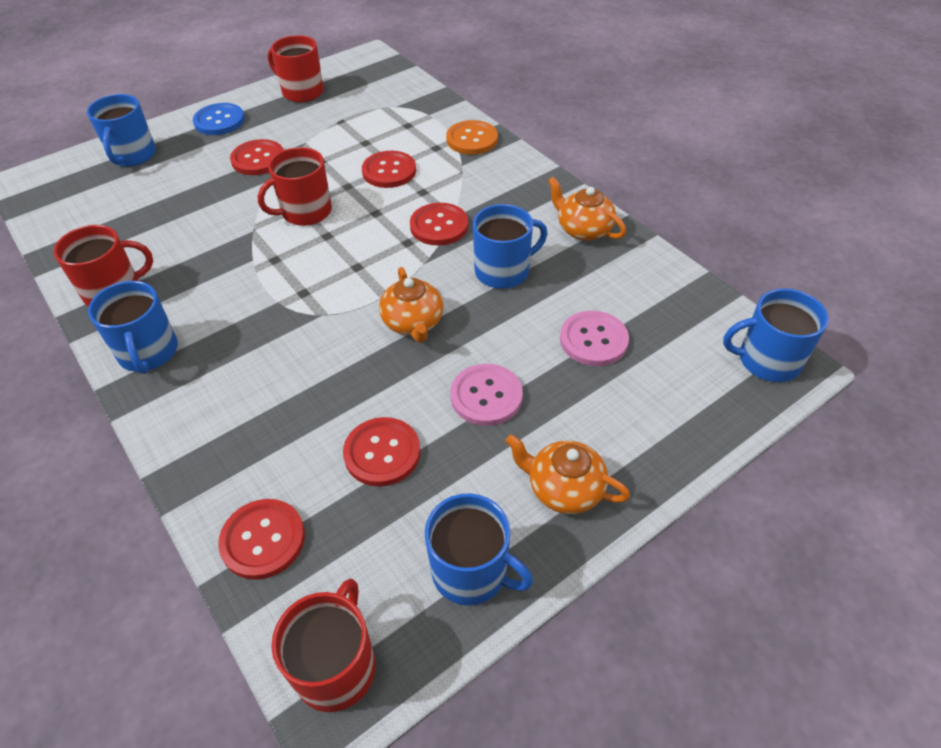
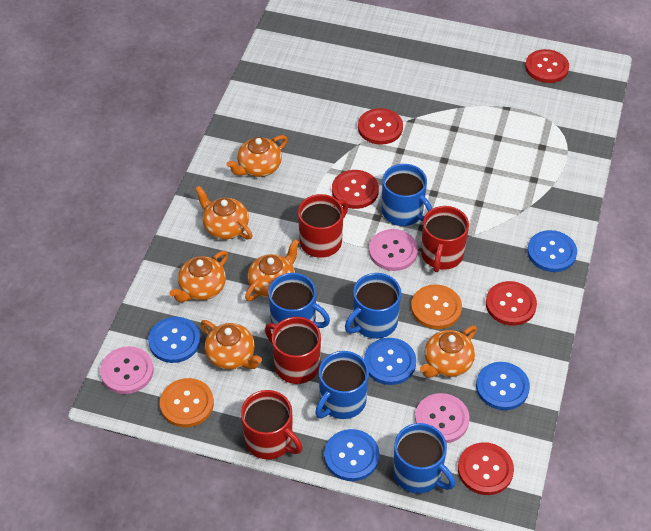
blue button: [193,103,245,135] = 1 -> [148,317,200,363] [324,429,379,481] [364,338,416,385] [476,362,530,410] [527,230,577,272] = 5
orange button: [446,120,498,155] = 1 -> [160,378,214,427] [411,284,462,329] = 2
orange teapot: [379,267,443,343] [506,434,630,514] [548,177,626,241] = 3 -> [169,251,228,302] [195,186,253,239] [201,320,262,370] [226,135,288,177] [245,239,299,301] [420,326,477,378] = 6
pink button: [450,364,523,426] [560,311,629,366] = 2 -> [100,346,154,394] [369,229,418,271] [415,393,470,443] = 3

